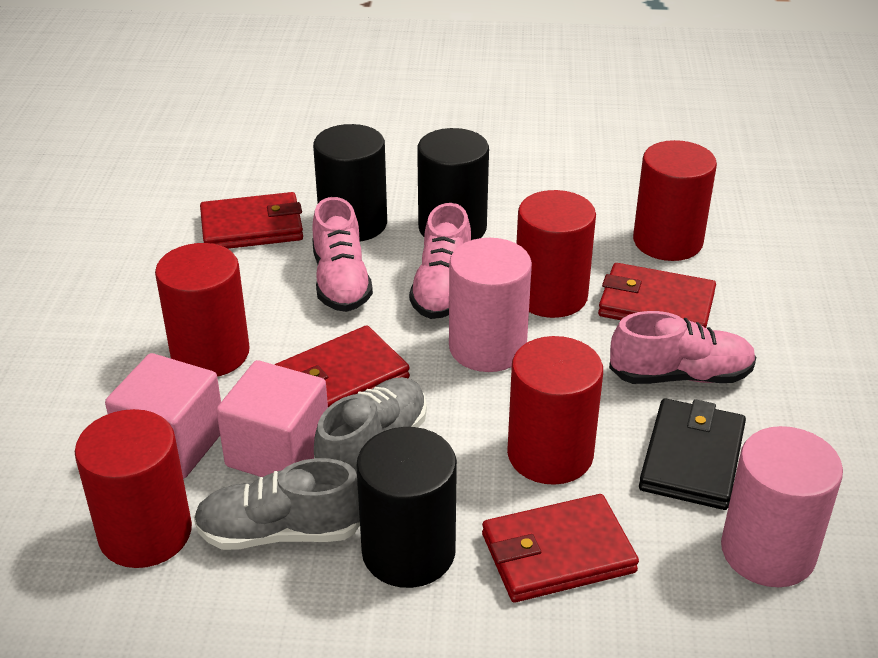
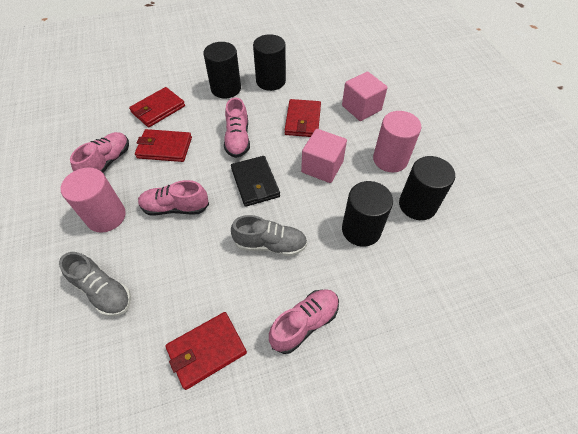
black cylinder: [313,124,387,242] [356,427,457,588] [417,128,489,240] = 3 -> [204,42,241,99] [253,34,286,91] [342,181,393,247] [399,156,455,220] = 4
pink shoe: [312,197,373,312] [409,203,471,319] [609,311,756,384] = 3 -> [70,132,129,173] [138,180,209,216] [224,98,250,158] [269,289,339,354] = 4
red cylinder: [75,409,192,568] [155,243,250,377] [507,336,603,485] [516,190,596,318] [633,140,717,261] = 5 -> none = 0

